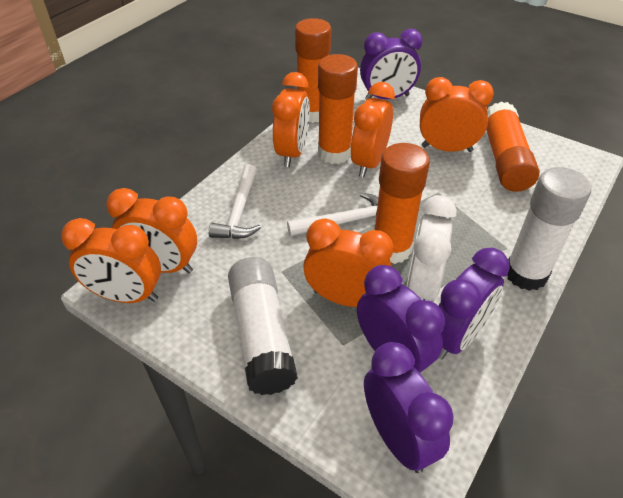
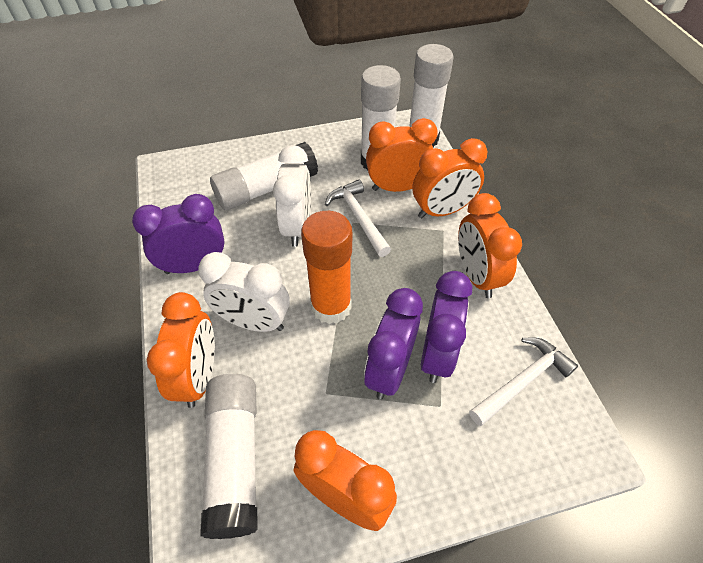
orange clock: [61,218,161,303] [106,188,197,273] [272,72,310,167] [303,218,393,307] [350,82,395,177] [420,77,494,152] = 6 -> [147,292,215,408] [294,430,397,531] [366,118,438,192] [413,138,487,219] [458,193,522,298] = 5
orange glue stick: [295,18,331,123] [318,54,358,164] [375,143,430,264] [486,102,540,192] = 4 -> [301,211,352,324] = 1
purple clock: [357,265,445,373] [360,29,423,100] [364,342,454,473] [439,248,510,359] = 4 -> [132,194,225,274] [364,288,423,400] [421,271,472,383] = 3
white clock: [406,195,456,300] = 1 -> [198,252,290,332] [273,145,311,247] = 2
white glue stick: [228,257,298,395] [507,167,591,291] = 2 -> [200,374,258,539] [210,142,318,210] [361,65,401,170] [409,44,453,148] = 4

